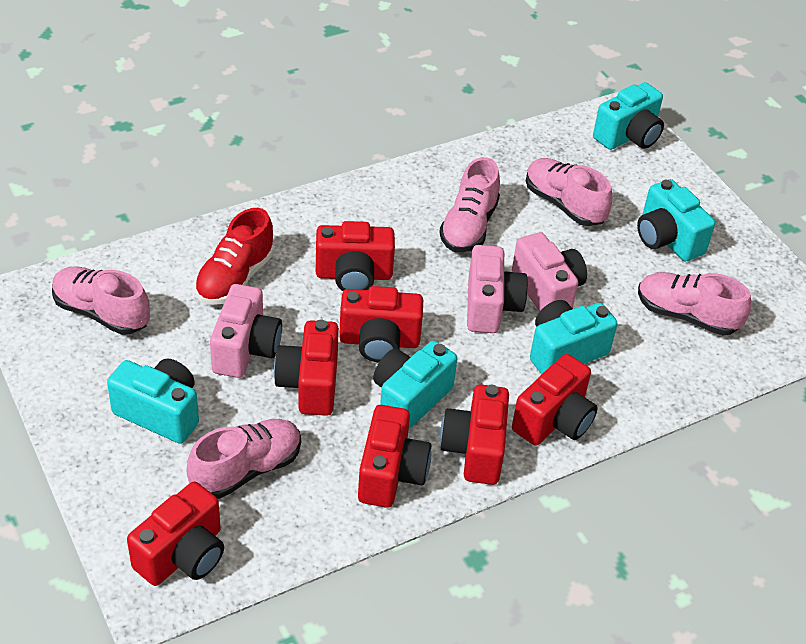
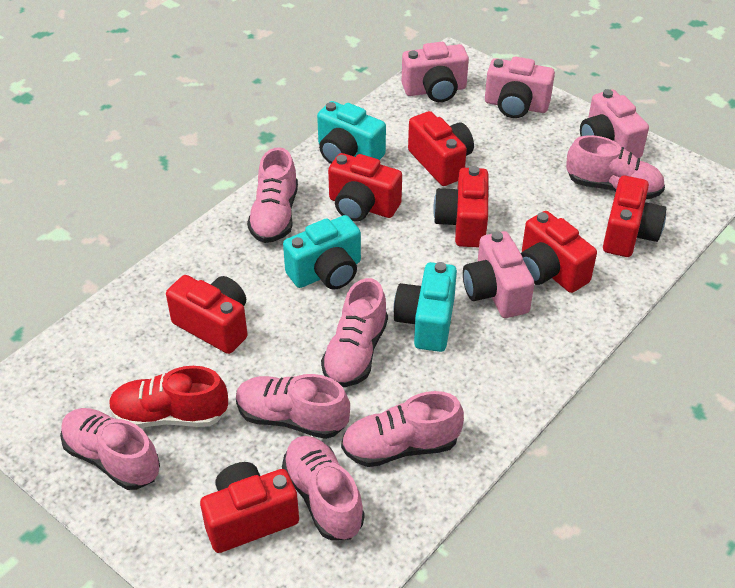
pink camera: [210,284,282,378] [467,245,528,333] [512,232,587,312] = 3 -> [402,42,469,102] [463,231,535,318] [485,57,555,118] [580,89,649,159] = 4
pink shoe: [52,267,150,335] [187,419,301,499] [439,157,500,252] [526,158,612,226] [638,272,751,335] = 5 -> [60,408,160,490] [236,374,350,439] [247,147,298,243] [282,436,365,540] [321,278,388,387] [341,391,464,467] [566,135,665,199] = 7
turquoise camera: [107,358,199,444] [373,341,457,430] [530,300,618,374] [593,82,664,150] [637,179,715,261] = 5 -> [283,215,361,290] [317,101,386,164] [393,262,457,352] = 3

